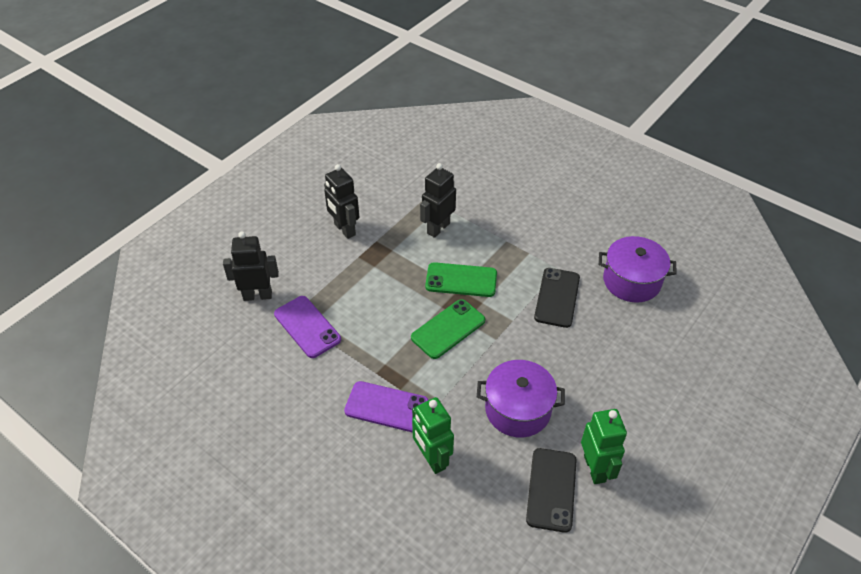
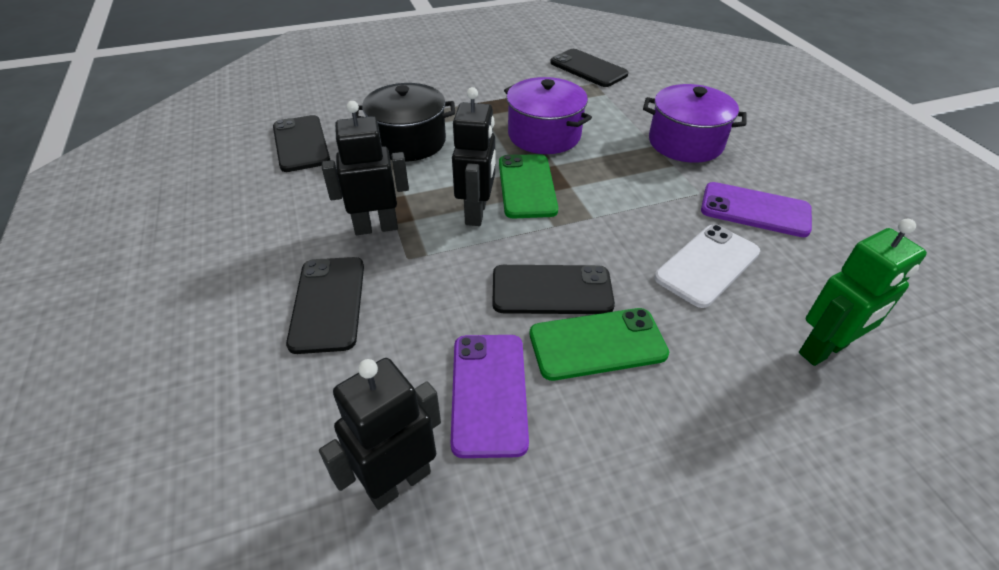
black phone: [526,448,577,533] [534,268,580,328] = 2 -> [273,115,330,172] [286,257,364,354] [493,265,615,314] [550,49,628,87] = 4
black pot: none = 0 -> [356,83,455,161] = 1
green robot: [412,397,454,474] [581,409,627,484] = 2 -> [799,219,927,366] = 1
white phone: none = 0 -> [654,224,760,308] = 1

